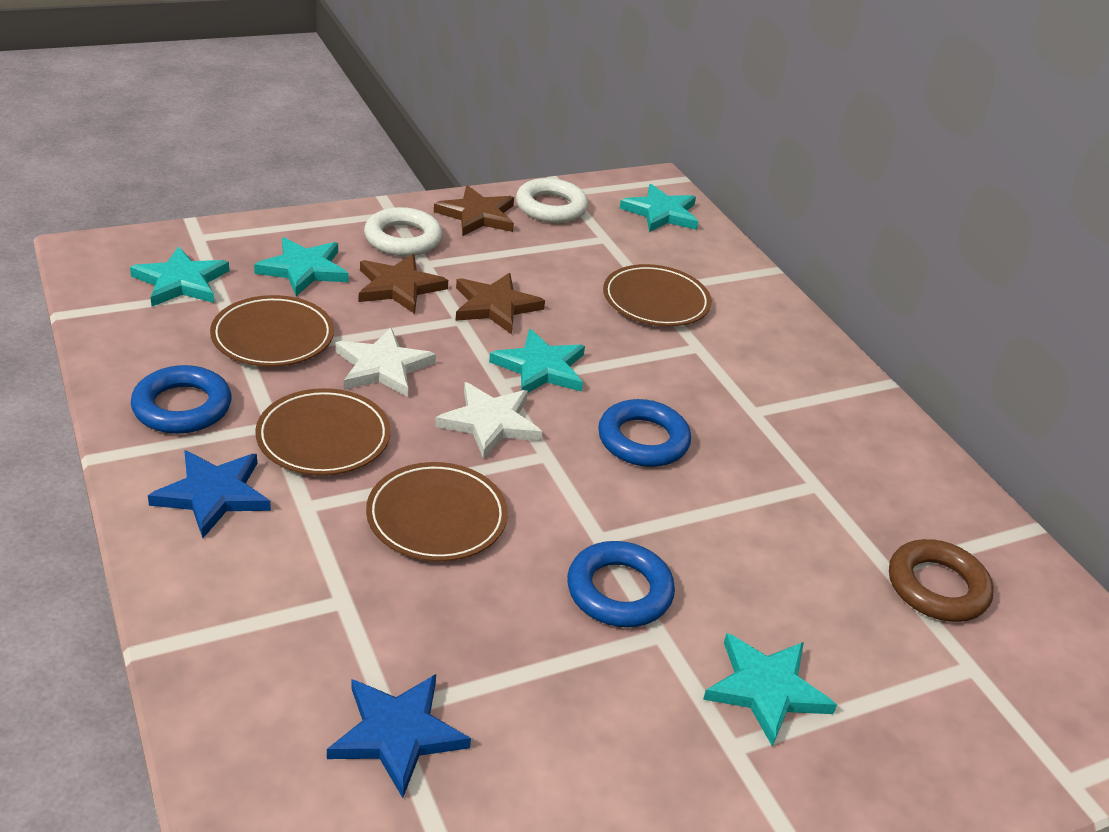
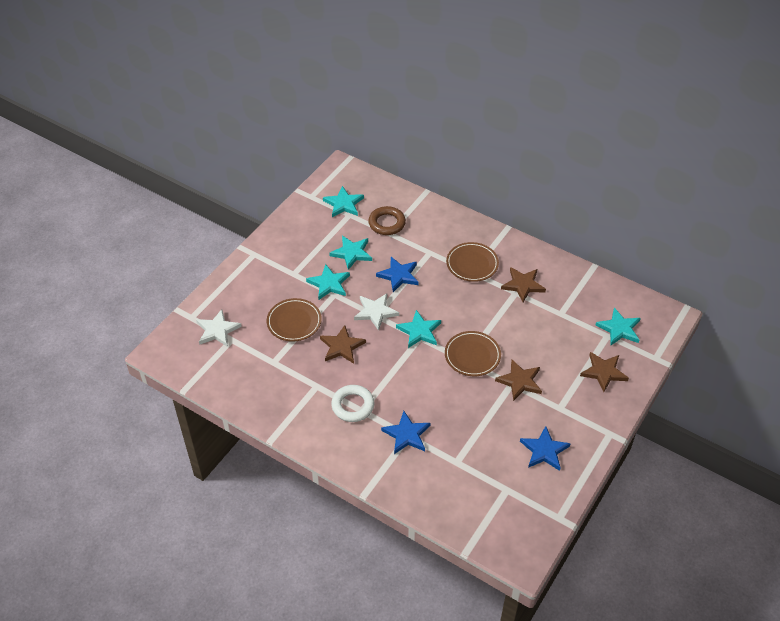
blue ring: [131,365,231,434] [567,541,675,627] [598,399,691,467] = 3 -> none = 0
blue star: [148,450,271,538] [327,674,471,798] = 2 -> [376,257,419,292] [381,411,430,454] [520,426,571,471] = 3
brown plate: [210,295,334,367] [255,388,391,475] [366,462,508,561] [603,264,711,326] = 4 -> [267,298,322,342] [445,331,501,376] [446,242,499,282] = 3
brown star: [359,254,448,314] [434,185,514,236] [455,273,545,334] = 3 -> [320,325,366,364] [495,360,542,401] [501,267,546,302] [580,352,629,392] = 4
white ring: [364,207,442,256] [516,178,588,223] = 2 -> [331,385,375,422] = 1

